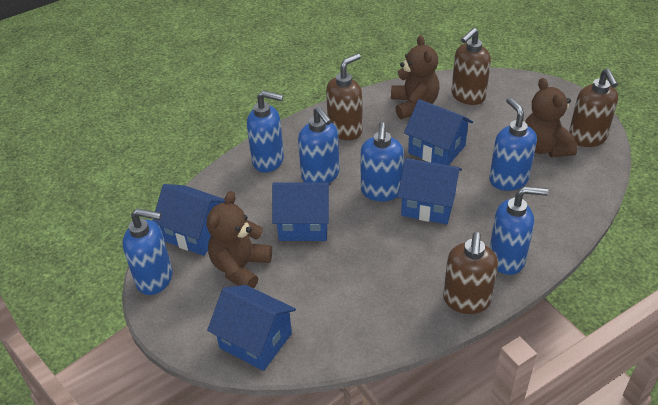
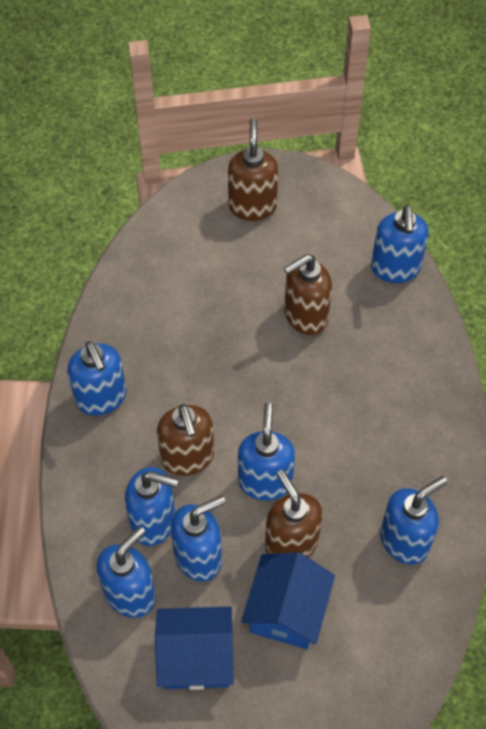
blue house: [152,184,225,256] [207,285,296,371] [272,182,331,241] [398,158,462,224] [404,99,473,165] = 5 -> [155,607,234,690] [241,552,335,649] = 2
blue soap dispenser: [123,208,173,295] [247,90,284,173] [298,106,340,182] [360,122,404,201] [489,97,537,191] [490,186,548,275] = 6 -> [67,341,126,416] [96,526,156,618] [125,467,178,546] [171,495,226,581] [238,403,295,501] [371,205,429,283] [380,476,448,565] = 7
brown teddy bear: [207,191,272,288] [391,35,440,119] [525,78,577,157] = 3 -> none = 0

